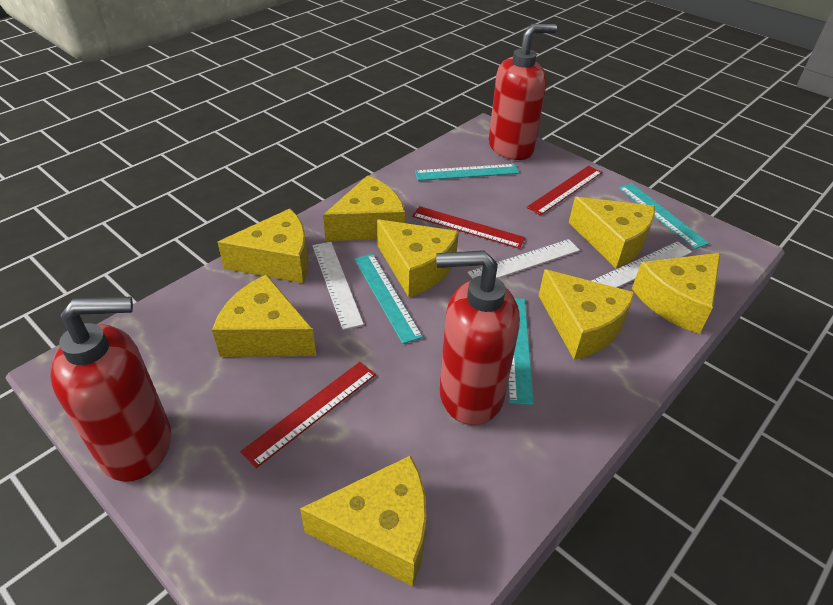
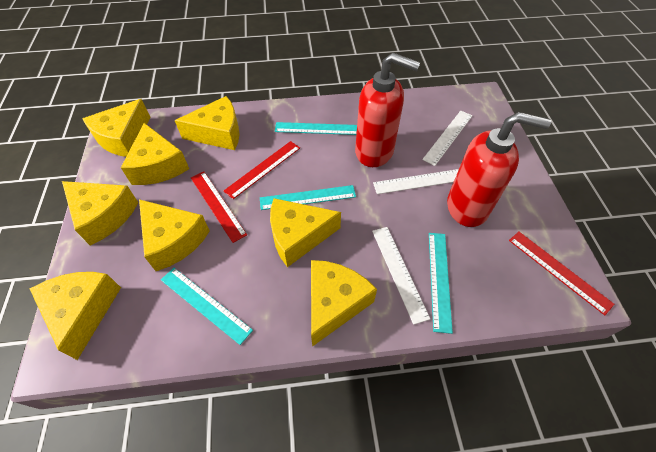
red soap dispenser: [50,297,171,482] [436,250,520,425] [489,24,557,160] = 3 -> [355,53,420,167] [447,112,551,227] = 2

